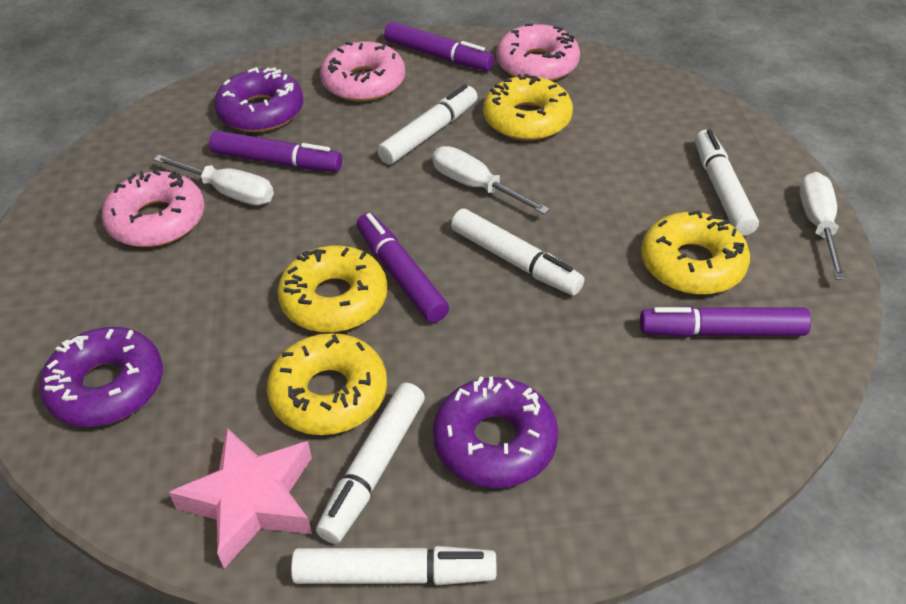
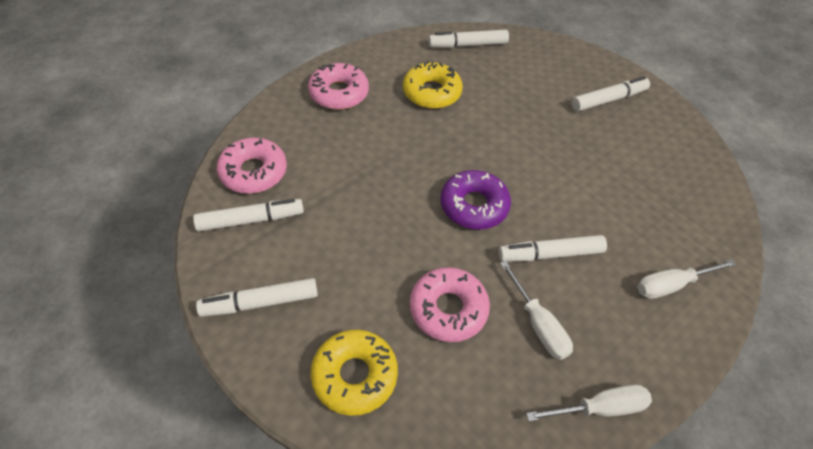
pink star: [169,427,312,569] = 1 -> none = 0
purple donut: [39,327,163,427] [214,67,303,132] [433,376,558,488] = 3 -> [441,170,511,230] = 1
purple marker: [209,131,342,172] [357,213,449,323] [384,22,494,71] [640,306,811,337] = 4 -> none = 0
yellow donut: [267,333,387,435] [278,246,387,332] [483,74,573,141] [641,211,750,295] = 4 -> [310,330,398,416] [403,61,463,109] = 2

